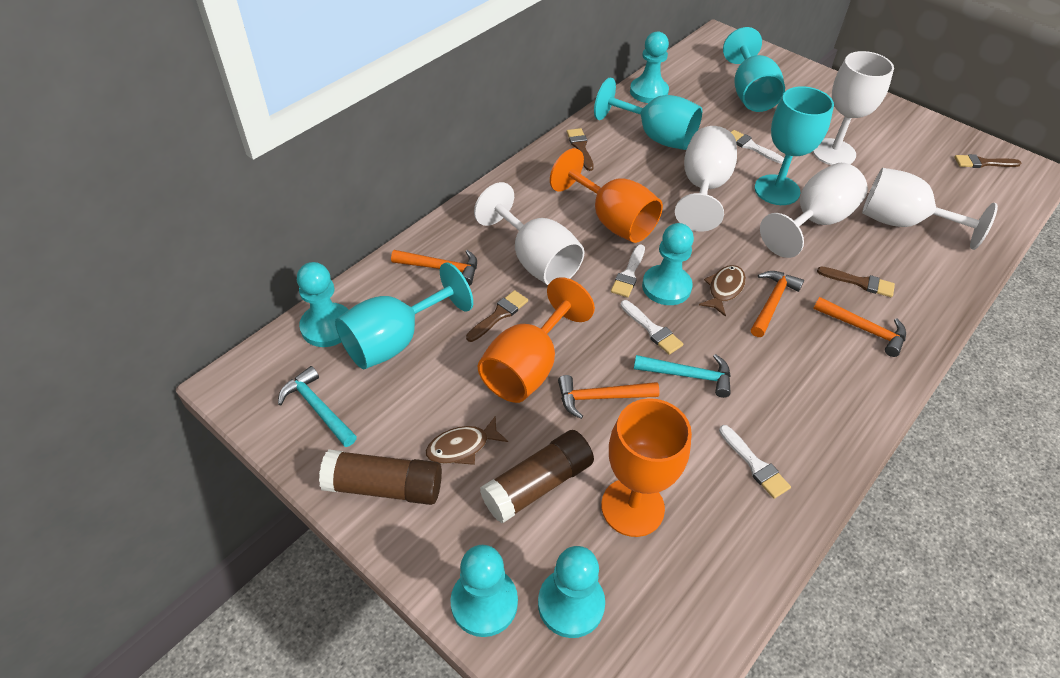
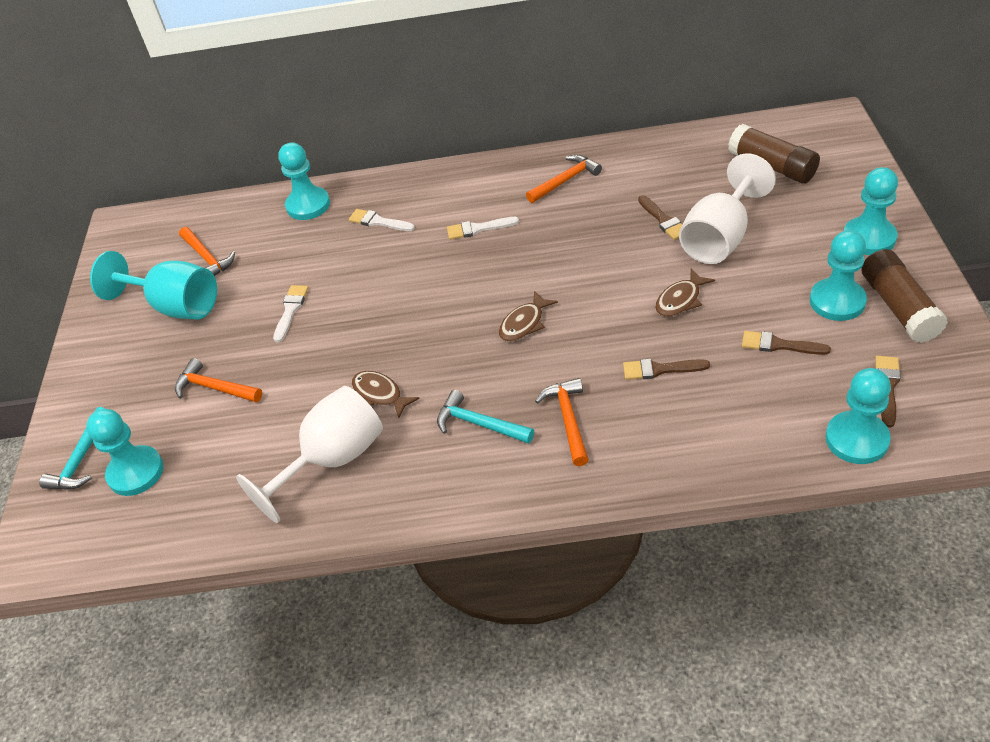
brown fish: [426,417,508,465] [699,265,746,317] = 2 -> [352,371,420,418] [499,291,558,342] [655,268,715,317] = 3
orange goblet: [478,277,595,403] [550,148,663,243] [601,398,692,537] = 3 -> none = 0
turquoise goblet: [335,262,473,369] [594,78,702,150] [723,27,785,112] [754,86,834,205] = 4 -> [90,251,217,320] = 1
white brush: [611,244,645,297] [620,300,683,355] [719,425,791,499] [731,130,784,164] = 4 -> [273,285,309,342] [349,209,415,231] [447,217,519,240] = 3
white goblet: [474,182,584,285] [675,126,737,232] [760,163,868,258] [812,51,894,165] [862,168,998,250] = 5 -> [236,386,383,523] [679,153,776,264] = 2

